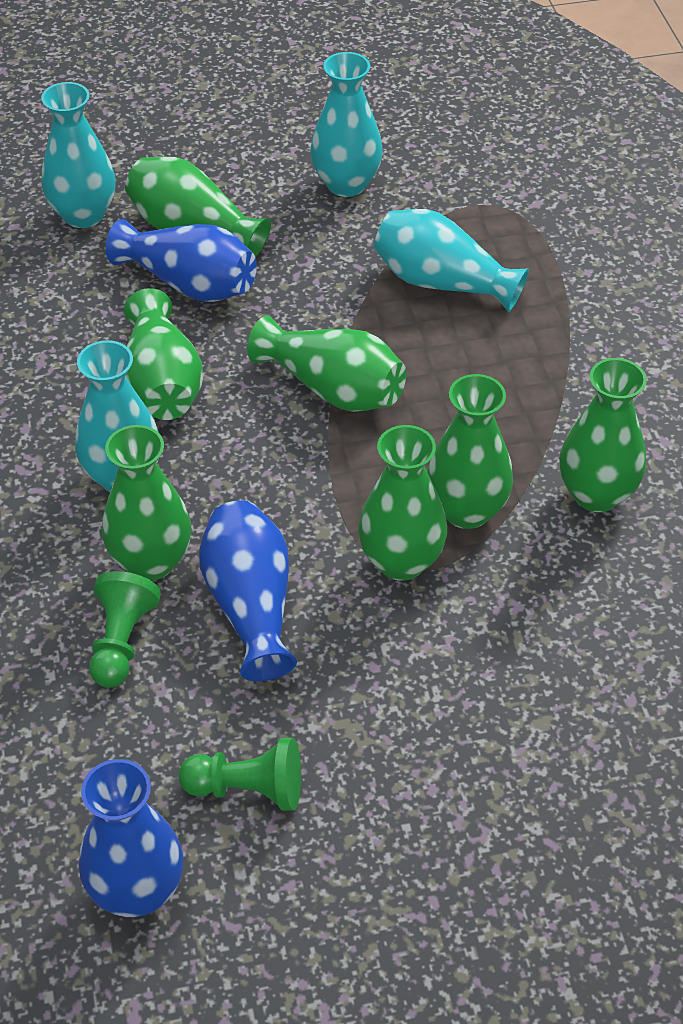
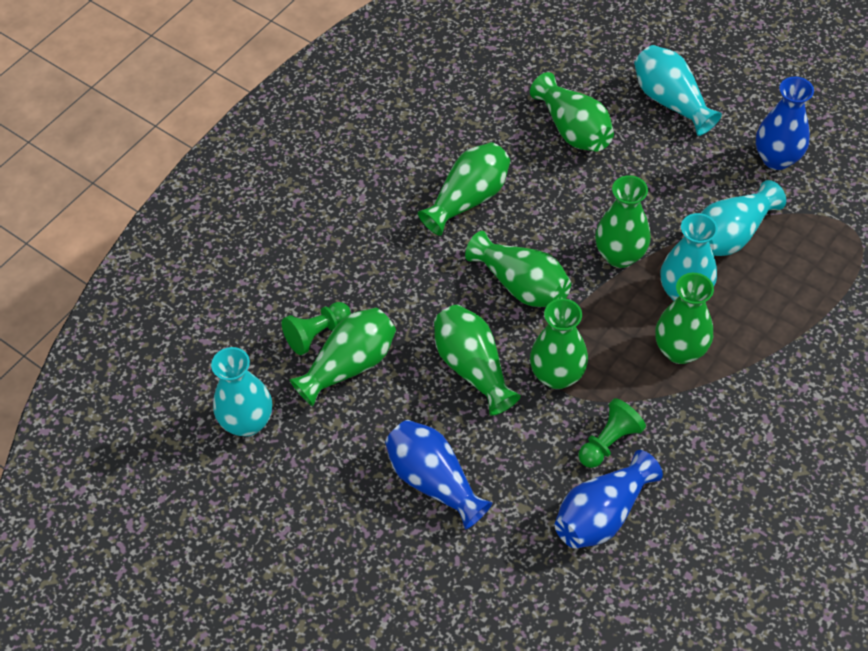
green vase: [102,425,191,581] [124,288,203,420] [125,156,271,257] [247,316,406,412] [358,425,447,581] [427,374,513,529] [559,358,647,512] = 7 -> [289,307,396,406] [418,142,510,236] [434,305,521,416] [465,231,571,307] [530,72,614,152] [530,298,588,389] [595,175,651,268] [655,273,714,364] = 8

